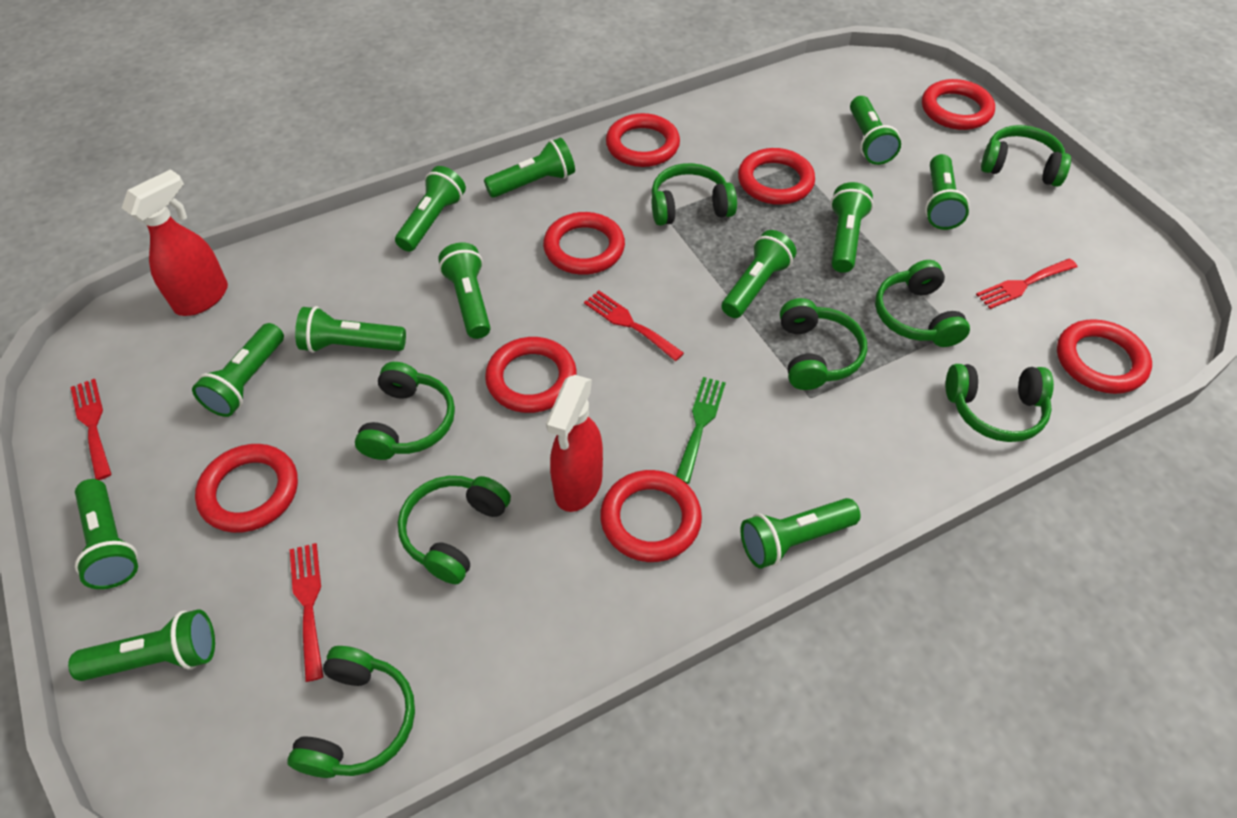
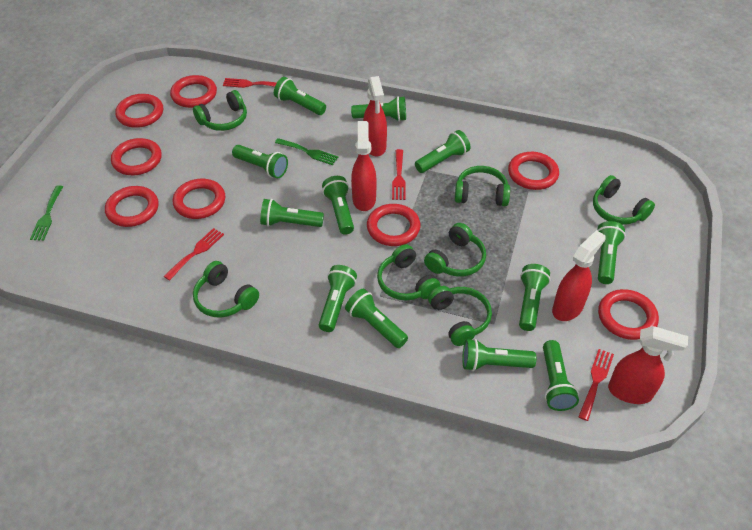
green fork: [676,377,726,484] = 1 -> [30,185,63,241] [275,138,338,165] = 2
green headphones: [287,646,415,778] [355,362,455,460] [398,476,511,584] [652,163,737,226] [780,298,867,390] [875,260,970,347] [946,364,1054,442] [981,125,1071,187] = 8 -> [193,90,247,131] [193,261,259,318] [377,244,441,300] [424,223,486,277] [428,286,492,346] [455,166,510,206] [593,175,655,225] = 7
red spray bottle: [122,169,228,316] [546,375,603,512] = 2 -> [351,121,377,211] [363,76,387,156] [552,230,606,321] [608,326,688,404] = 4

